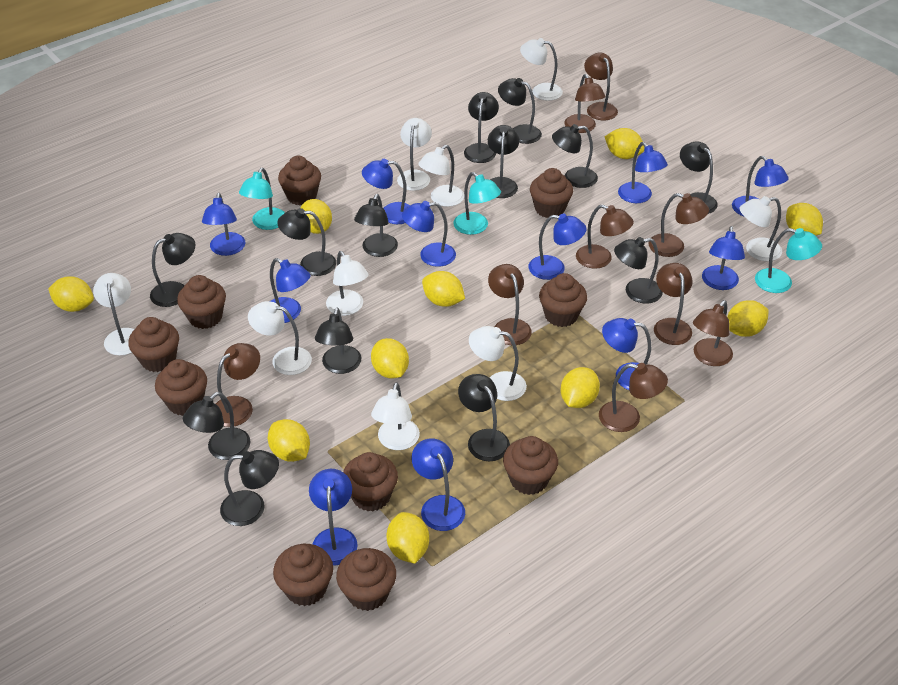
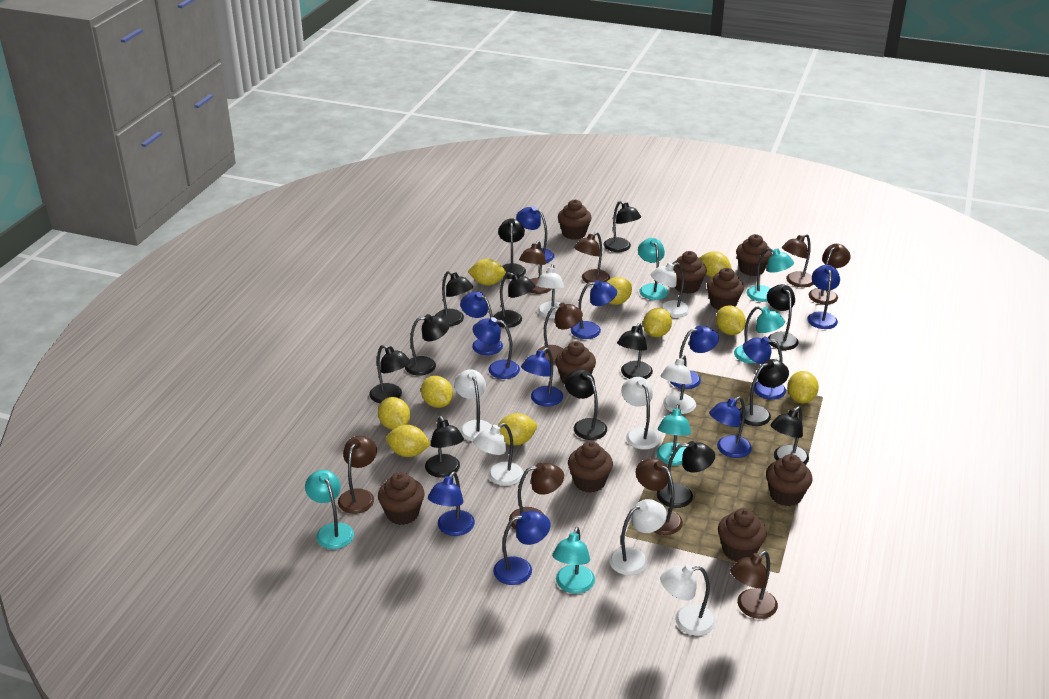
brown cupcake: [128,317,179,372] [155,359,207,416] [177,275,226,329] [273,544,333,606] [278,156,321,206] [336,548,396,611] [343,452,398,511] [503,436,558,495] [530,168,573,218] [539,273,587,327] = 10 -> [378,472,425,525] [555,341,596,385] [558,200,592,240] [568,441,613,493] [672,251,707,294] [707,268,744,310] [718,508,767,562] [736,234,772,276] [766,454,812,506] = 9
turquoise lamp: [239,168,285,230] [453,172,501,235] [755,228,822,293] = 3 -> [305,470,354,549] [552,527,595,594] [638,238,668,300] [656,404,691,466] [734,306,785,363] [747,248,794,302] = 6
white lamp: [93,273,135,356] [248,301,312,375] [326,251,368,316] [371,382,420,450] [397,118,432,191] [418,145,464,207] [469,326,527,401] [520,38,563,101] [739,196,782,261] = 9 -> [454,369,492,441] [473,423,523,486] [536,264,564,319] [609,499,667,575] [621,377,660,450] [650,263,690,318] [660,564,716,636] [661,355,696,414] = 8

